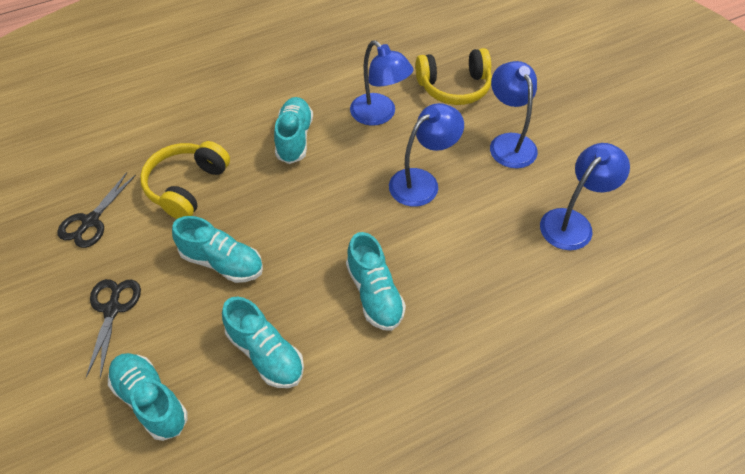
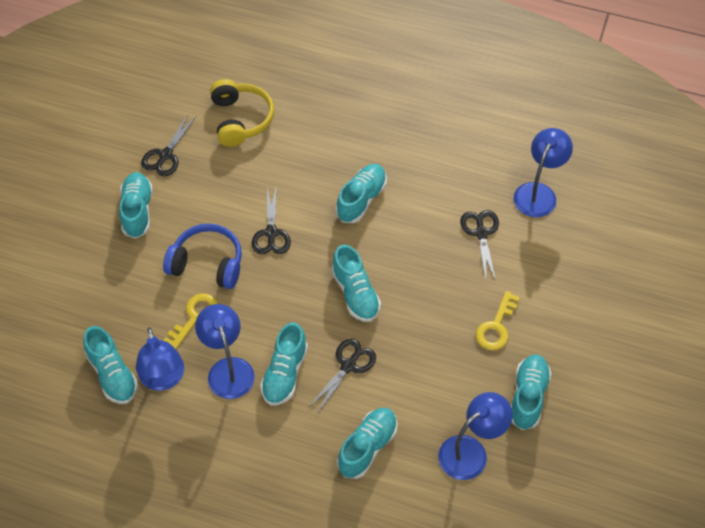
black scissors: [57,172,136,248] [86,279,141,378] = 2 -> [141,115,196,176] [252,188,291,255] [308,339,376,414] [460,210,499,281] = 4
blue headphones: none = 0 -> [163,223,242,289] = 1
turquoise shoe: [108,353,188,441] [172,216,263,283] [222,297,304,388] [274,97,313,164] [346,232,406,331] = 5 -> [83,326,138,404] [119,172,153,239] [260,323,308,406] [331,244,381,322] [336,164,387,223] [337,408,397,479] [511,354,551,430] = 7
yellow headphones: [140,141,230,219] [415,48,492,105] = 2 -> [210,79,274,147] = 1
yellow key: none = 0 -> [163,293,218,349] [476,291,520,350] = 2

